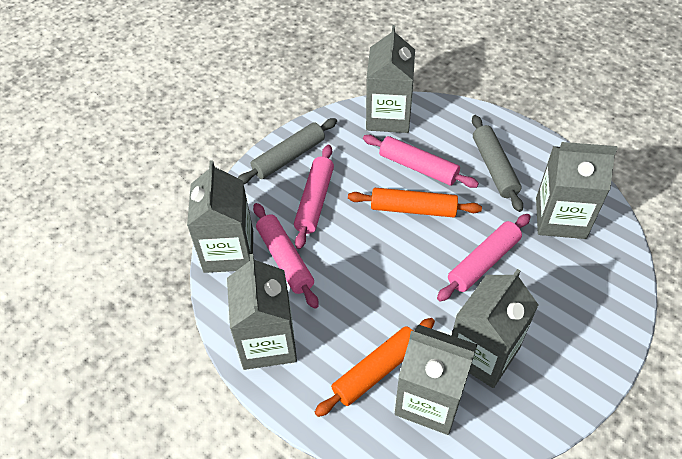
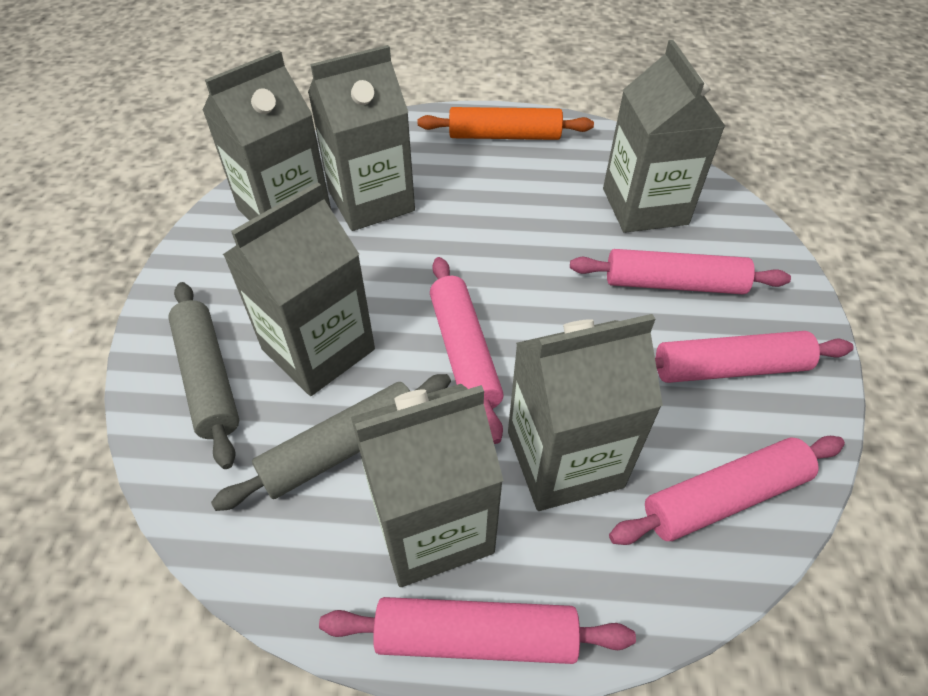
orange rolling pin: [315,318,435,417] [348,188,482,218] = 2 -> [418,107,594,140] = 1
pink rolling pin: [253,203,319,309] [294,145,334,249] [363,135,479,188] [437,214,531,302] = 4 -> [319,597,636,664] [430,257,504,444] [570,249,791,294] [609,436,845,545] [655,331,854,383] = 5

